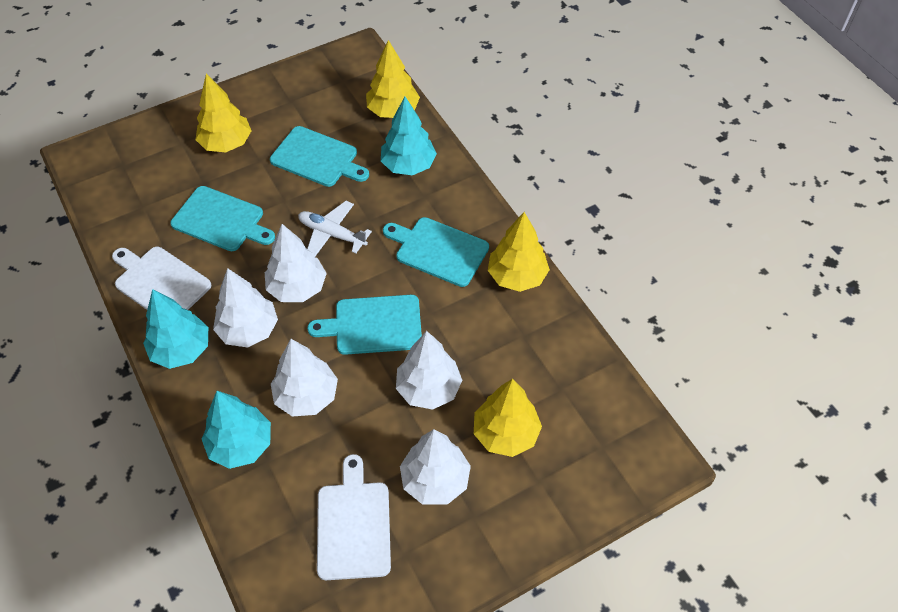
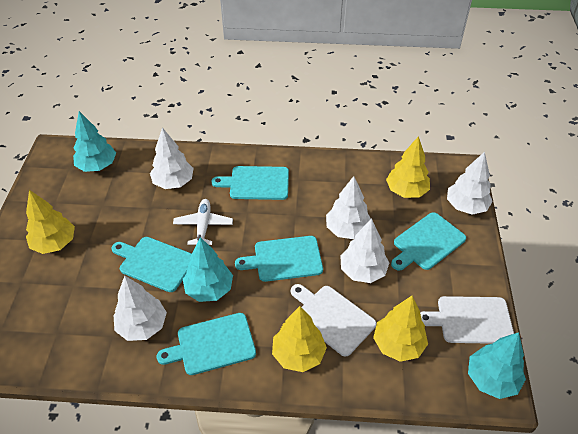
turquoise cutting board: [170,186,275,251] [270,126,369,187] [307,295,422,355] [383,217,489,287] = 4 -> [111,237,192,292] [157,313,256,375] [212,166,289,200] [235,236,323,282] [391,212,466,271] = 5

